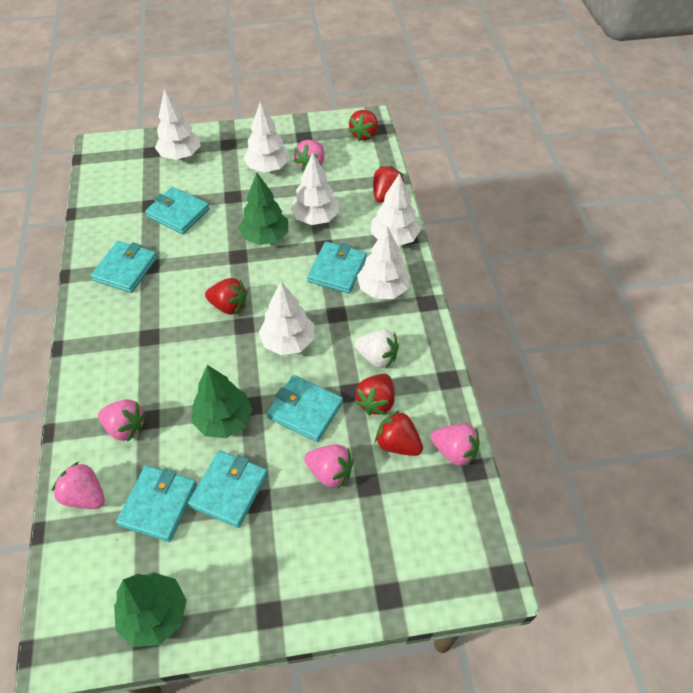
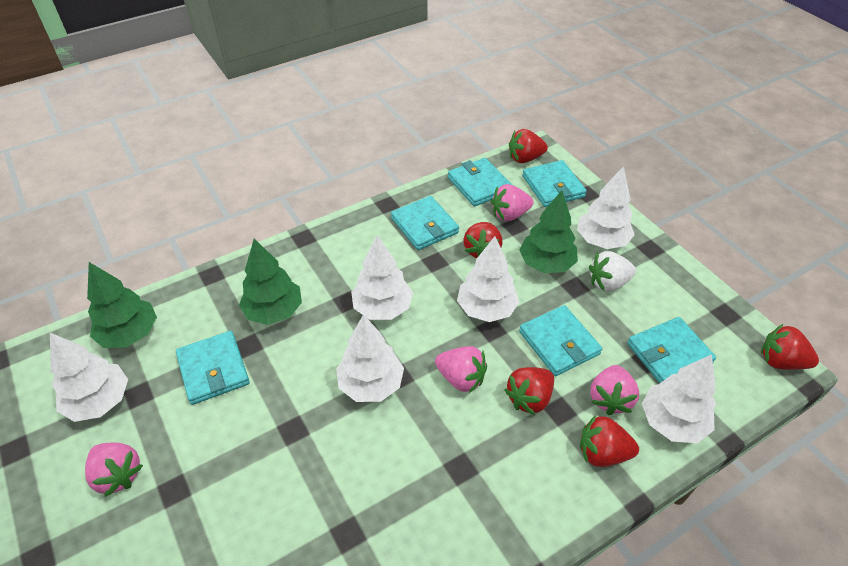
pink strawberry: [52,462,105,509] [98,399,146,442] [294,140,324,170] [304,445,354,489] [431,424,480,467] = 5 -> [85,443,143,497] [435,346,487,393] [491,184,534,221] [590,365,639,415] = 4

